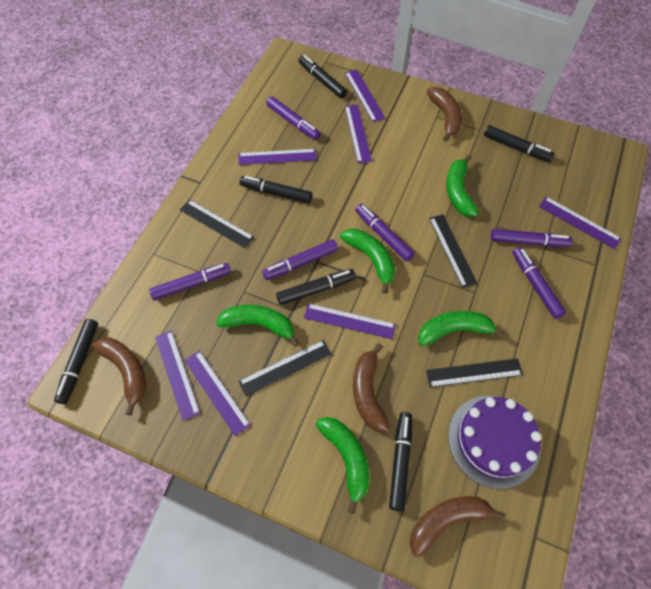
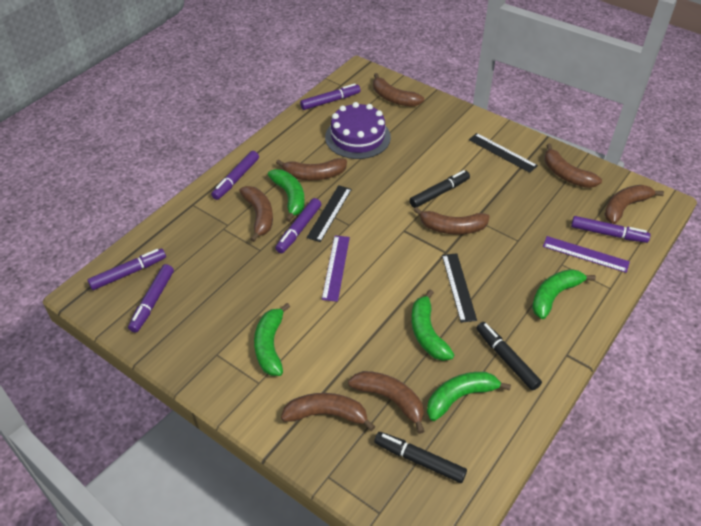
black marker: [54,319,98,404] [239,176,312,203] [276,269,356,305] [298,55,347,98] [389,412,412,511] [484,125,554,162] = 6 -> [374,432,467,483] [409,170,470,208] [477,322,542,391] = 3
black ruler: [180,200,254,248] [239,340,331,396] [426,358,523,387] [429,214,477,288] = 4 -> [307,185,352,242] [442,253,477,323] [469,133,538,173] = 3
brown banana: [92,337,146,416] [353,343,390,432] [410,496,506,557] [426,87,462,141] = 4 -> [239,186,273,242] [276,158,347,180] [281,393,375,431] [348,371,424,434] [373,73,424,107] [413,207,490,234] [544,144,602,188] [604,185,664,224] = 8
purple ruler: [155,331,200,421] [184,351,251,436] [239,149,316,165] [304,303,396,339] [345,69,385,122] [345,105,372,163] [539,197,622,249] = 7 -> [322,235,350,302] [543,236,630,273] = 2

